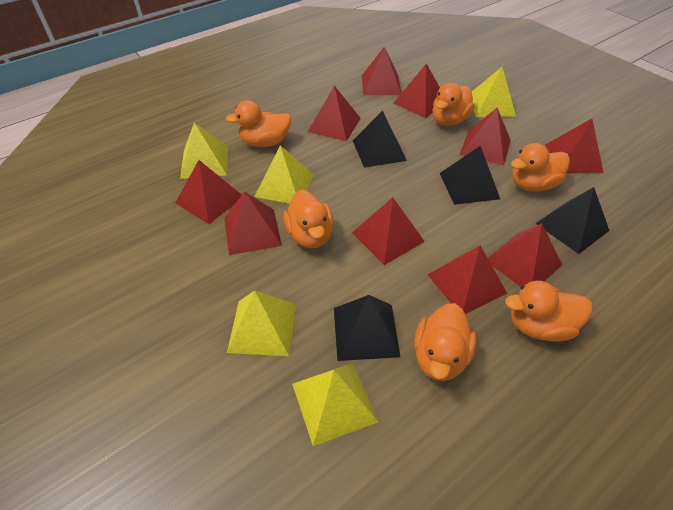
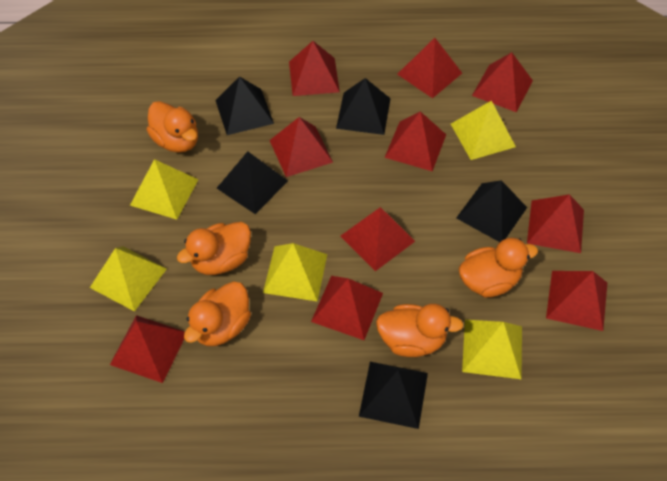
black pyramid: [334,295,400,361] [353,111,407,168] [440,146,500,205] [535,187,609,254] = 4 -> [215,76,274,135] [217,151,288,214] [336,78,391,135] [359,362,428,429] [456,180,527,242] = 5
orange duck: [226,100,291,147] [283,190,334,248] [414,303,477,381] [433,83,475,126] [505,281,592,342] [511,143,570,192] = 6 -> [147,101,198,153] [177,222,251,275] [184,281,251,346] [376,304,463,357] [459,238,538,297] = 5

